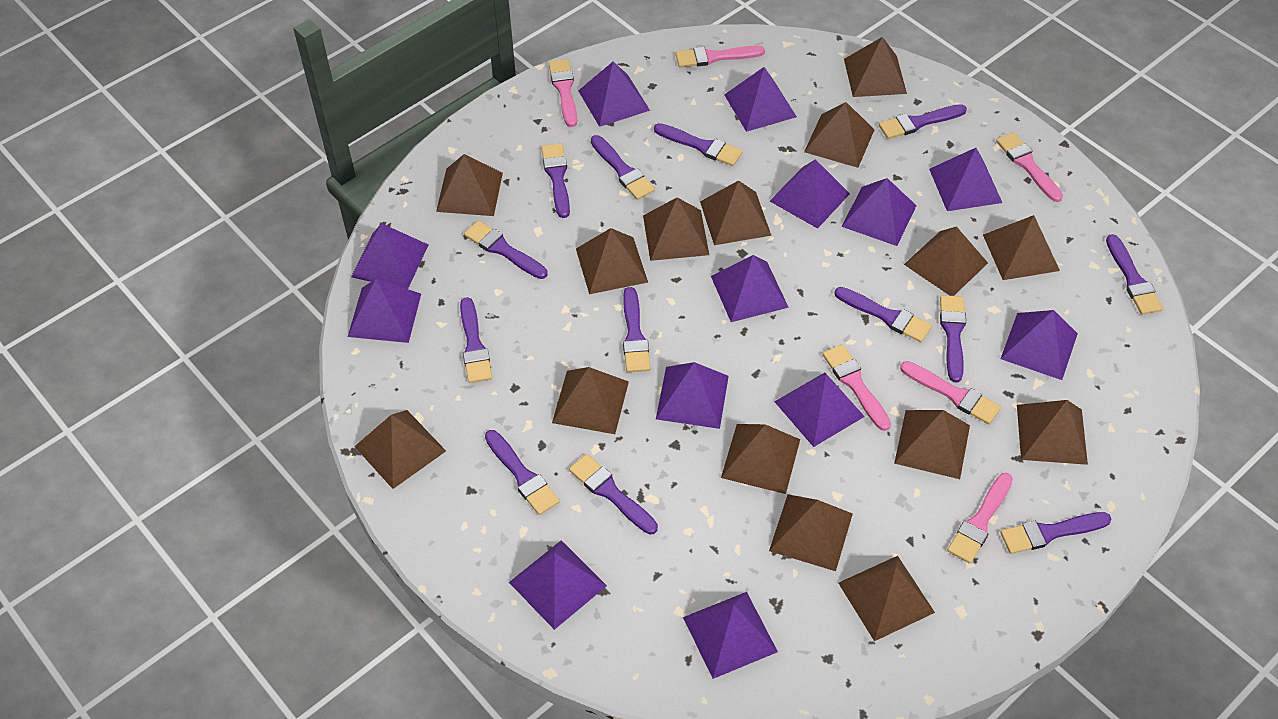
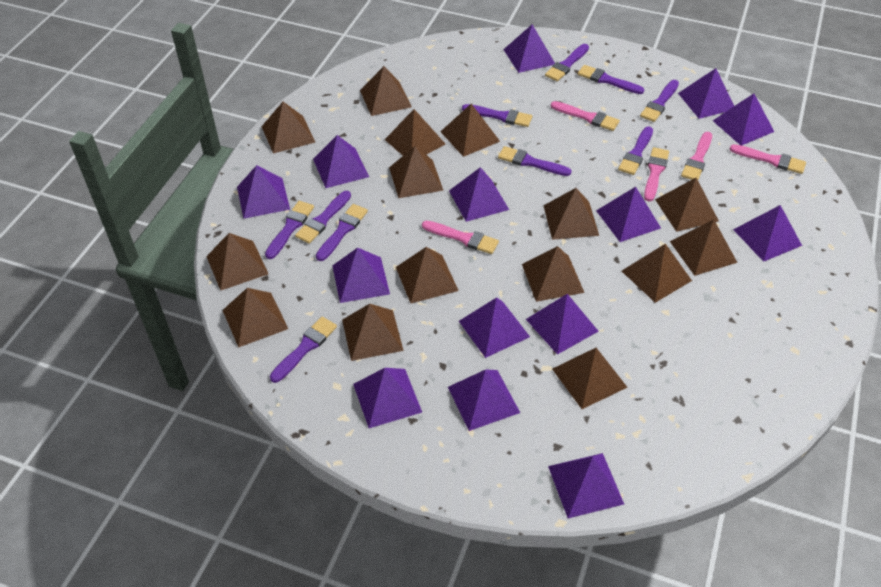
pink brush: [548,59,577,127] [675,46,765,67] [822,344,891,431] [900,361,1001,424] [947,473,1013,564] [996,132,1063,202] = 6 -> [422,221,499,254] [551,101,620,131] [644,147,669,202] [681,132,712,180] [729,144,806,174] = 5
purple brush: [460,297,492,383] [464,220,548,279] [485,430,560,515] [541,143,570,218] [569,454,658,535] [591,135,655,200] [623,287,650,372] [654,123,743,166] [835,287,932,342] [879,104,967,139] [940,295,966,383] [1000,512,1112,554] [1106,234,1163,315] = 13 -> [265,201,314,259] [270,317,337,383] [295,191,351,244] [316,204,368,261] [462,104,532,127] [498,146,572,176] [545,44,589,81] [578,65,644,94] [618,126,653,175] [640,80,679,122] = 10
purple pyramid: [348,279,421,343] [351,224,428,289] [509,540,607,630] [578,62,650,127] [656,362,729,429] [683,592,778,679] [711,255,789,322] [724,67,797,132] [770,159,850,229] [774,372,865,447] [841,178,917,246] [929,148,1002,211] [1001,310,1078,380] = 13 -> [237,165,290,219] [313,135,369,188] [332,248,390,303] [353,368,422,428] [448,370,520,431] [449,167,509,222] [459,297,530,358] [503,24,555,73] [526,294,598,355] [548,453,624,518] [596,187,661,242] [678,68,734,119] [713,93,774,146] [733,205,802,262] = 14

